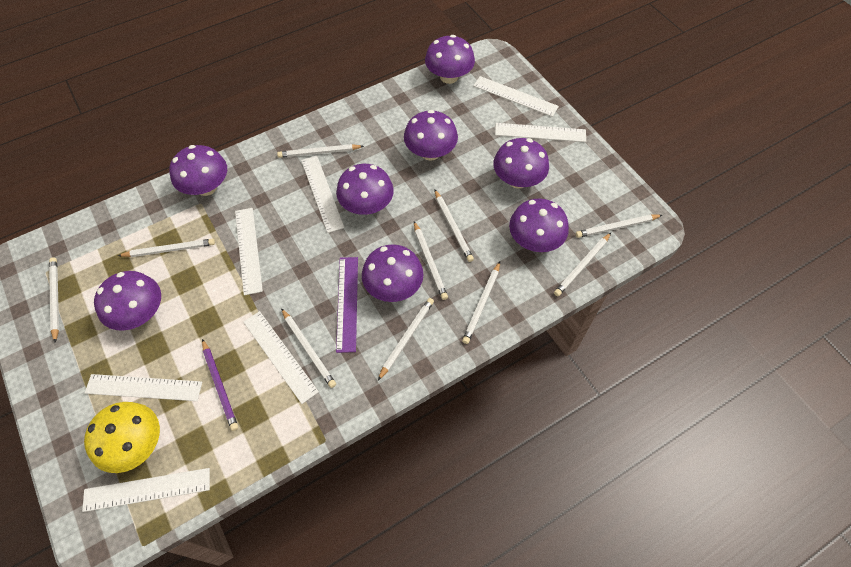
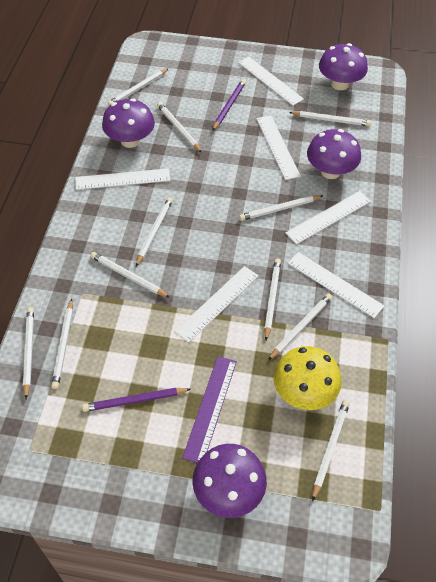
purple mushroom: [94,271,161,331] [169,145,227,196] [336,164,394,215] [362,244,424,302] [404,110,458,161] [425,35,475,84] [493,138,549,189] [509,198,569,252] = 8 -> [102,98,155,148] [193,444,267,518] [307,129,361,179] [319,43,368,90] = 4
purple pencil: [202,339,238,431] = 1 -> [82,388,191,412] [212,79,246,131] = 2
white pencil: [49,257,59,343] [118,239,215,257] [277,144,364,158] [281,308,336,388] [378,298,434,380] [414,221,448,300] [434,189,474,262] [462,262,500,344] [554,233,611,296] [576,215,662,238] = 10 -> [23,307,34,399] [51,299,73,389] [90,252,170,297] [108,68,169,106] [136,197,173,267] [157,102,202,152] [239,195,324,221] [264,259,281,341] [268,294,333,360] [289,111,371,126] [312,400,350,501] = 11
white ruler: [82,468,210,512] [85,374,202,401] [235,208,263,295] [243,311,319,404] [301,156,345,233] [473,76,559,117] [495,123,586,142] = 7 -> [75,168,170,190] [175,266,259,343] [238,57,304,106] [256,115,301,180] [285,191,371,244] [288,252,384,318] = 6

